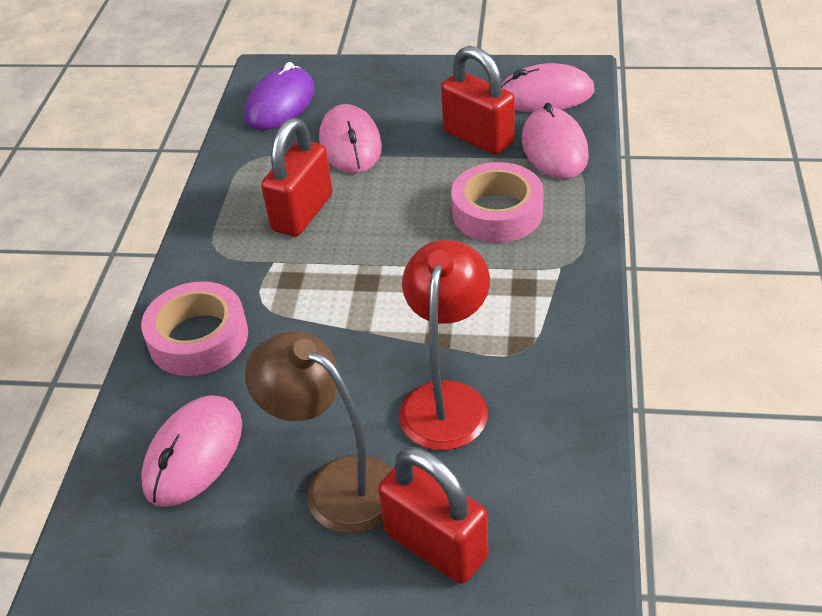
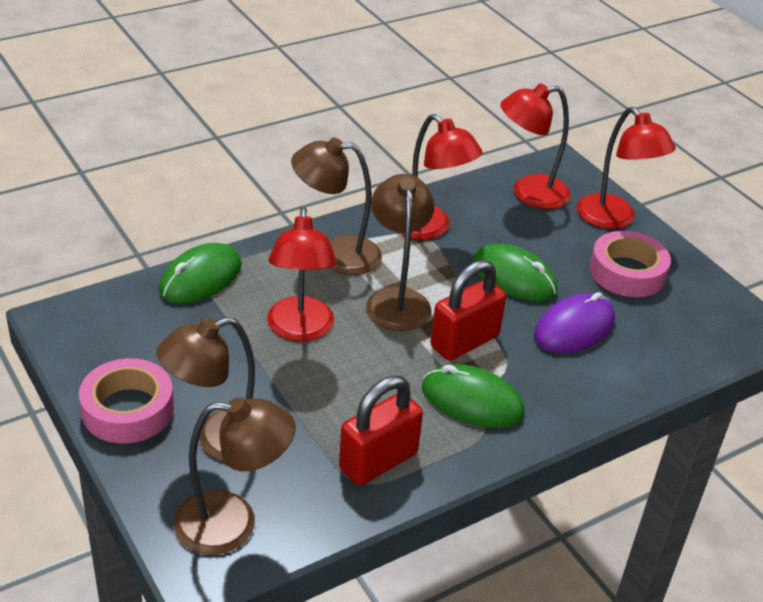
brown lamp: [245,331,393,534] = 1 -> [157,317,255,461] [174,397,296,555] [291,138,382,275] [366,174,434,331] = 4
green mouse: none = 0 -> [159,243,242,304] [422,364,525,428] [472,243,557,302] = 3
pink mouse: [141,395,242,507] [319,104,382,174] [501,63,594,112] [522,103,589,179] = 4 -> none = 0
red lamp: [399,240,490,450] = 1 -> [267,207,337,341] [400,114,483,239] [500,83,571,209] [577,107,676,229] = 4
red padlock: [261,118,333,237] [378,447,488,584] [441,46,515,155] = 3 -> [339,376,423,486] [431,260,506,361] = 2

